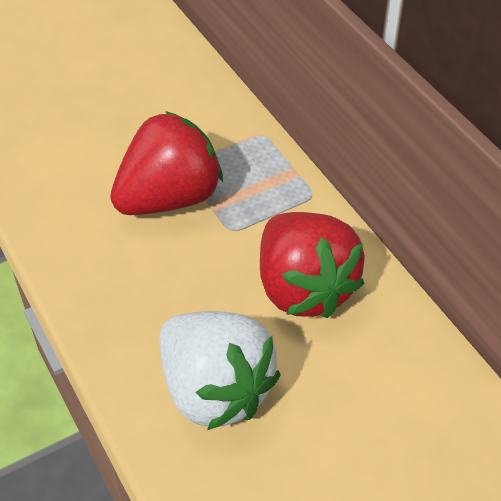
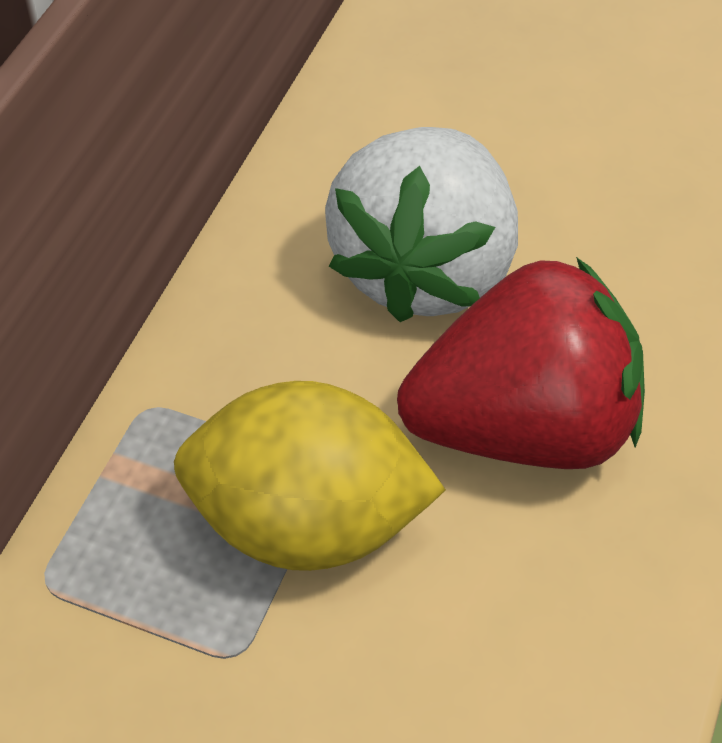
red strawberry: [110,111,223,215] [260,212,365,318] = 2 -> [397,257,645,469] = 1
yellow lemon: none = 0 -> [174,381,446,571] = 1

